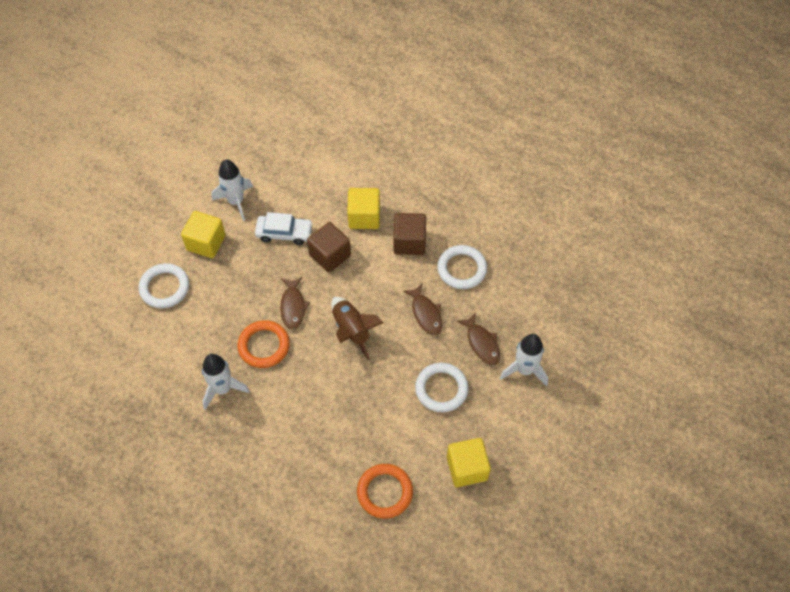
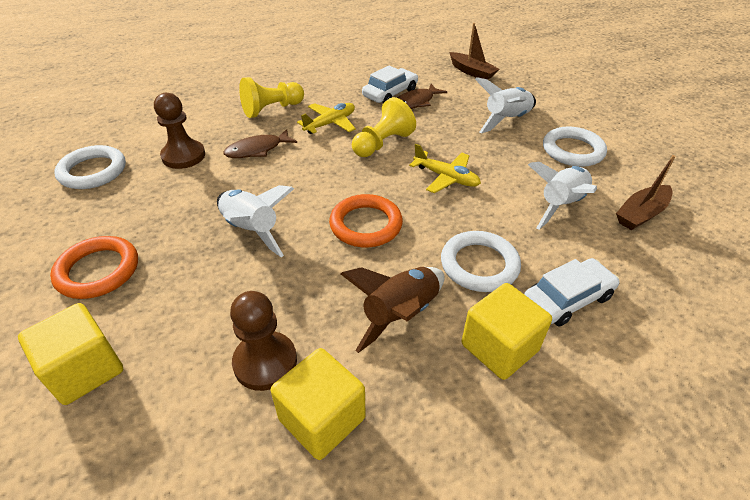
brown boat: none = 0 -> [449,23,499,80] [616,155,675,230] = 2
brown cube: [307,222,351,273] [393,213,426,255] = 2 -> none = 0
brown fish: [280,277,310,329] [403,284,442,335] [457,312,500,365] = 3 -> [224,129,297,158] [397,84,447,109] = 2
brown pawn: none = 0 -> [154,93,205,169] [230,291,297,391] = 2
white car: [255,212,313,245] = 1 -> [362,66,418,103] [524,258,620,326] = 2
yellow pawn: none = 0 -> [239,77,304,118] [352,97,416,157] = 2
yellow plane: none = 0 -> [297,103,356,134] [409,144,481,193] = 2

